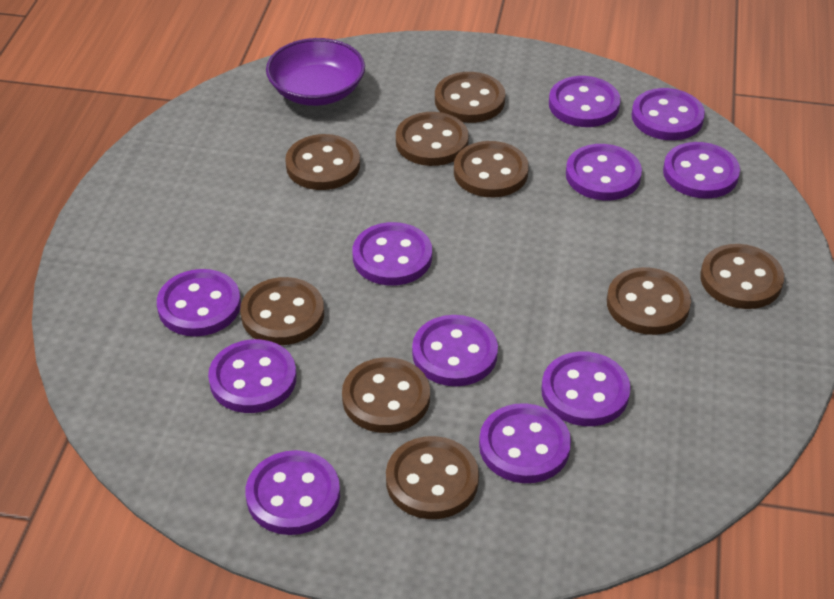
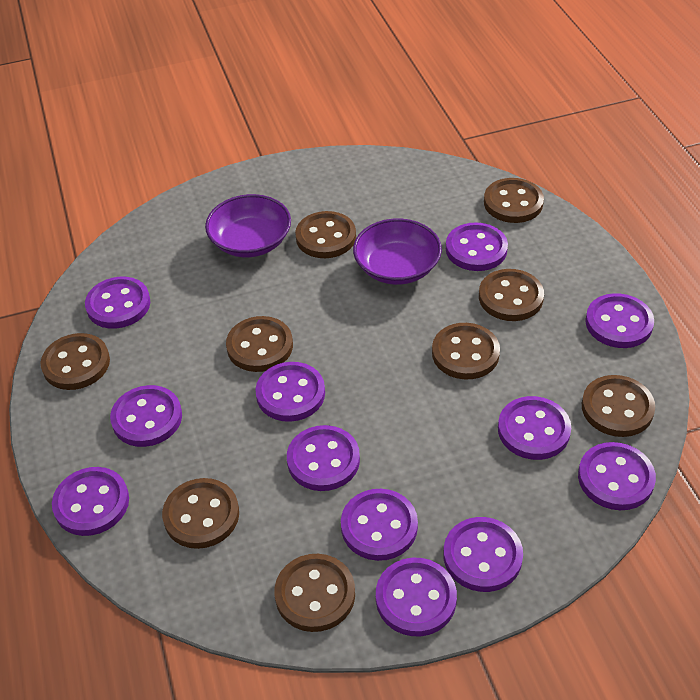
purple bowl: [266,38,365,106] = 1 -> [205,194,291,257] [353,218,442,285] = 2
purple button: [157,269,241,336] [208,339,297,413] [246,450,340,535] [352,222,432,286] [412,315,498,386] [479,403,571,483] [541,351,631,426] [549,76,620,127] [566,144,642,200] [631,88,705,140] [663,142,740,199] = 11 -> [52,467,129,536] [85,277,150,329] [110,385,182,447] [255,362,325,422] [287,425,360,491] [341,489,418,561] [376,558,457,636] [443,517,523,592] [446,222,508,271] [498,396,571,460] [578,442,656,510] [585,293,654,348] = 12

